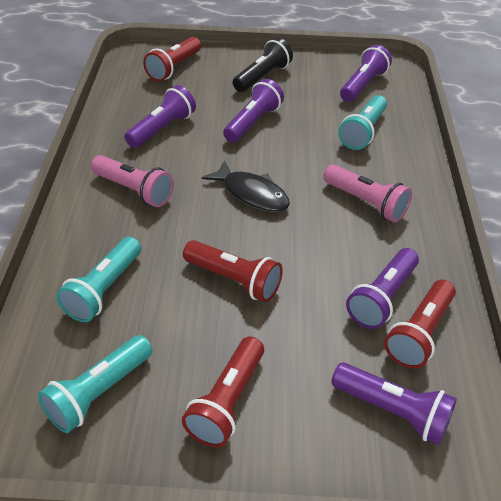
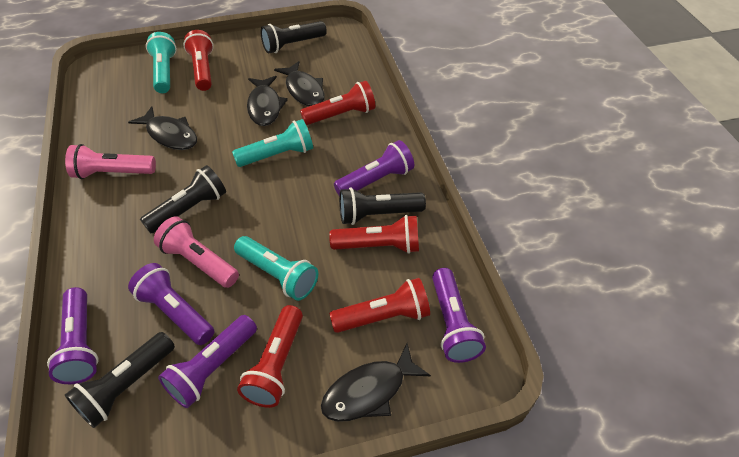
black fish: [202,160,290,212] = 1 -> [128,106,197,150] [247,76,288,126] [274,61,325,107] [321,343,431,422] = 4
black flashlight: [233,38,293,92] = 1 -> [65,332,175,428] [140,165,226,233] [261,21,327,53] [339,187,426,225] = 4
red flashlight: [143,37,201,81] [182,336,264,447] [183,240,283,302] [384,280,456,369] = 4 -> [184,30,214,91] [237,305,303,408] [300,81,375,125] [329,215,419,254] [329,278,430,333] = 5

